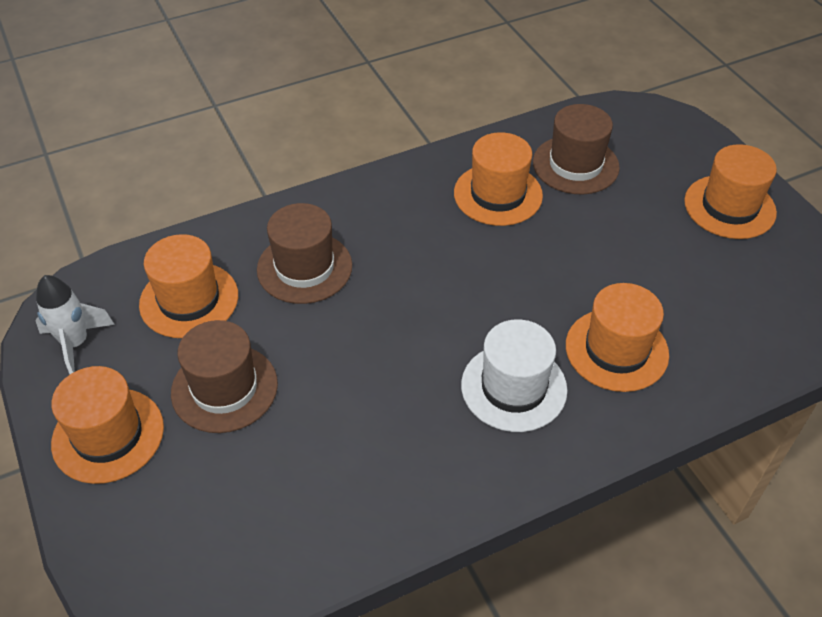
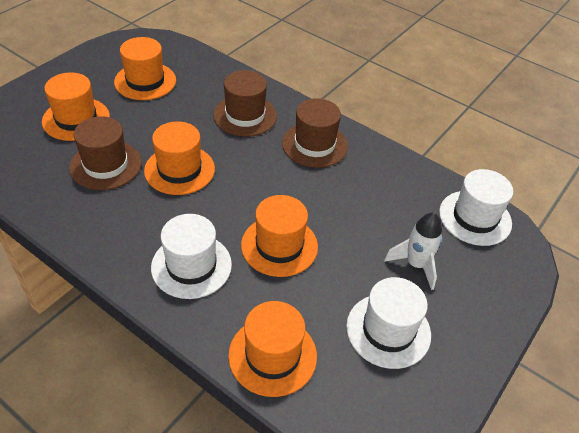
white hat: [461,319,568,432] = 1 -> [151,214,232,299] [346,277,431,369] [439,169,513,246] = 3

